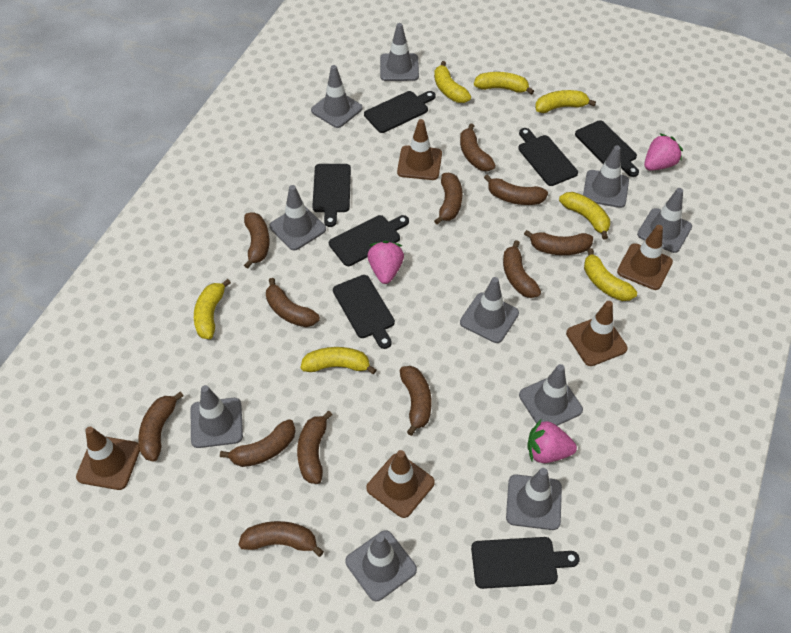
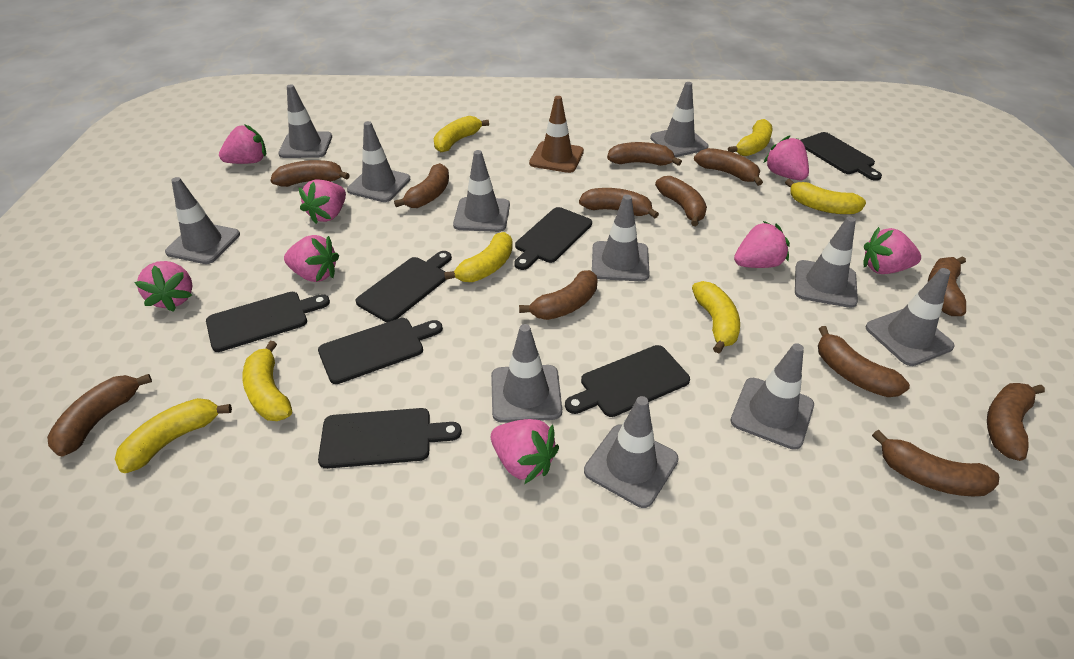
brown traffic cone: [76,427,140,490] [366,450,435,518] [397,119,442,180] [566,301,628,366] [617,225,673,290] = 5 -> [529,96,584,173] = 1
grey traffic cone: [190,385,243,448] [270,185,326,250] [311,65,363,128] [345,530,417,601] [380,23,419,81] [460,277,519,343] [506,468,562,530] [519,364,583,426] [583,145,629,208] [637,188,692,253] = 10 -> [165,177,240,264] [278,84,332,158] [347,121,411,202] [453,150,510,232] [491,324,562,423] [584,396,679,508] [592,195,650,282] [650,82,709,157] [730,343,814,450] [795,216,858,308] [866,268,955,366] = 11
pink strawberry: [367,241,404,284] [527,420,577,463] [644,133,683,171] = 3 -> [134,261,193,312] [219,124,266,164] [284,235,339,282] [299,179,346,224] [491,419,559,484] [734,221,790,268] [764,135,809,180] [864,227,921,274] = 8

